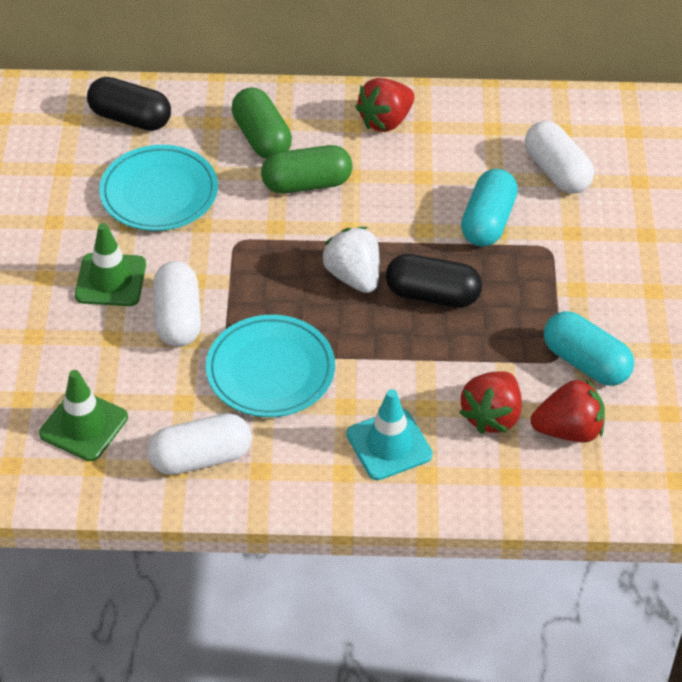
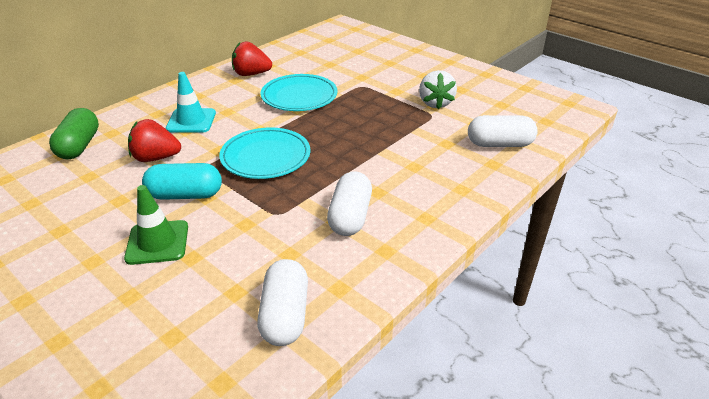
black capsule: [87,77,171,131] [386,254,482,308] = 2 -> none = 0
green capsule: [231,87,292,159] [261,145,352,193] = 2 -> [49,108,99,159] = 1
green traffic cone: [39,370,128,461] [75,223,146,306] = 2 -> [124,185,188,265] = 1
red strawberry: [355,78,415,132] [459,371,522,434] [531,379,605,442] = 3 -> [128,119,181,162] [232,41,272,76] = 2
turquoise capsule: [461,169,518,247] [544,311,634,386] = 2 -> [142,163,222,200] = 1

